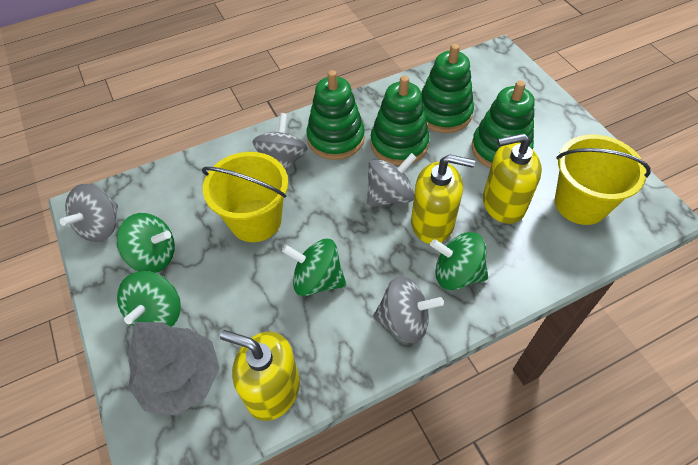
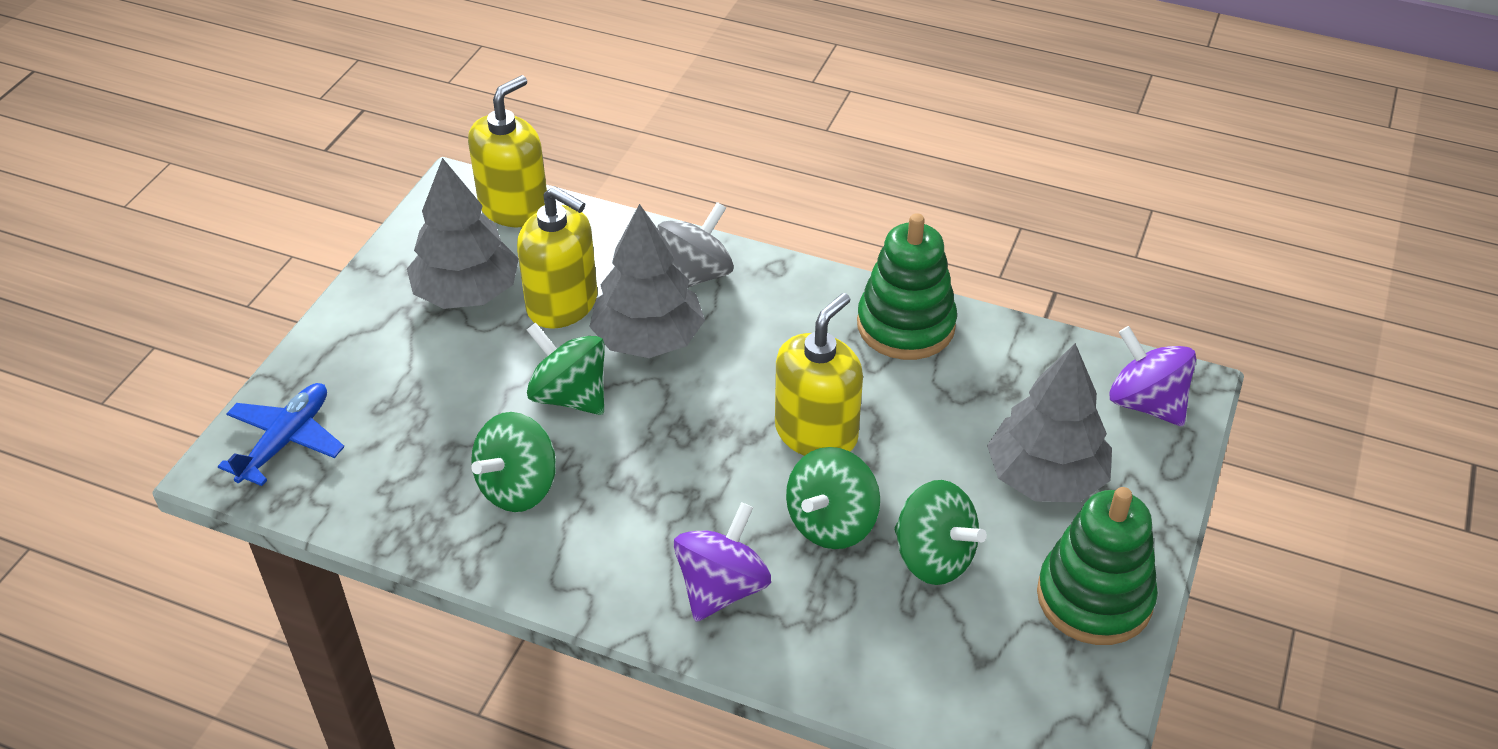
blue plane: none = 0 -> [218,383,344,486] = 1
green stacking toy: [306,70,365,160] [370,75,430,166] [421,44,474,133] [471,80,535,168] = 4 -> [857,213,957,360] [1037,487,1158,645] = 2
grey spinning top: [60,184,118,242] [252,113,308,170] [367,153,417,208] [373,276,444,343] = 4 -> [657,202,734,288] = 1
grey tree: [128,322,220,416] = 1 -> [407,158,519,309] [589,204,705,358] [987,343,1112,502] = 3
purple spinning top: none = 0 -> [673,502,771,622] [1109,326,1196,426] = 2
yellow bucket: [202,152,288,242] [555,135,651,225] = 2 -> none = 0

